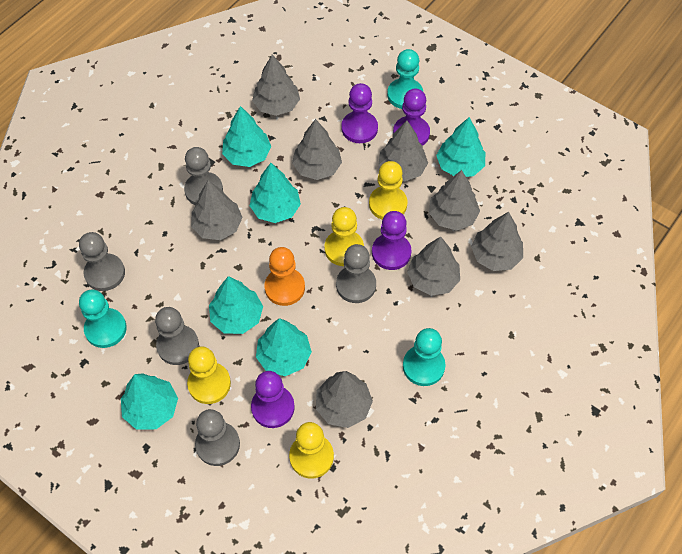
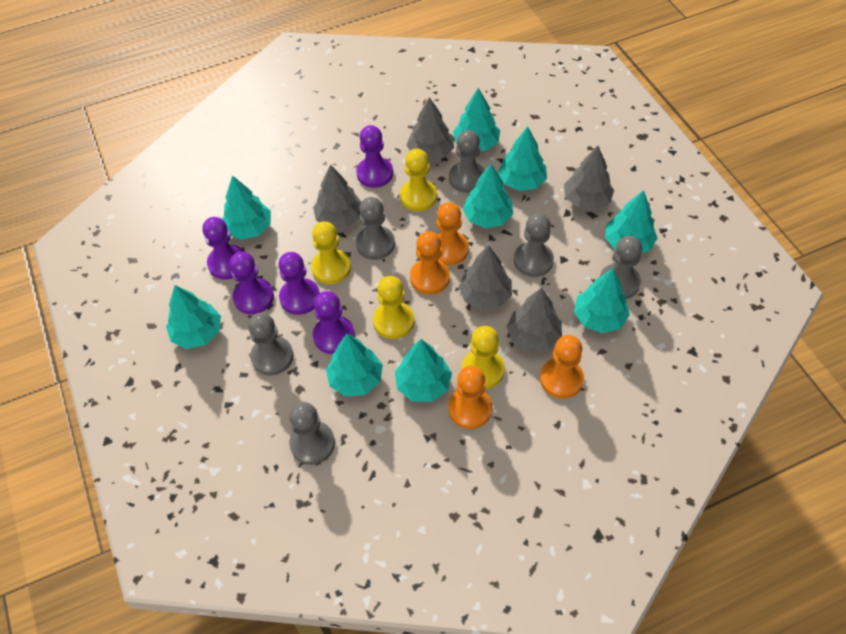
grey pawn: [79,232,125,291] [155,307,199,365] [184,147,223,205] [195,409,240,466] [336,244,376,303] = 5 -> [248,313,293,376] [289,402,335,465] [356,197,395,260] [449,130,485,193] [514,213,554,277] [600,236,642,299] = 6
grey tree: [191,181,243,240] [252,54,300,116] [292,119,342,180] [316,371,373,428] [378,121,428,181] [407,236,460,296] [429,170,480,231] [471,212,523,271] = 8 -> [313,164,361,228] [406,97,454,161] [459,245,512,310] [507,288,562,352] [564,146,614,210] = 5
orange pawn: [264,247,305,306] = 1 -> [410,231,450,295] [436,202,469,266] [448,366,492,429] [540,335,584,399] = 4
purple pawn: [251,371,295,428] [341,83,378,143] [372,211,412,270] [393,88,430,146] = 4 -> [202,217,244,280] [229,252,274,314] [278,252,320,315] [313,291,355,354] [356,125,393,188] = 5
turquoise pawn: [79,289,127,348] [387,49,423,109] [403,328,445,386] = 3 -> none = 0
turquoise tree: [121,373,178,429] [209,276,263,334] [222,106,271,167] [249,163,301,223] [256,318,312,376] [436,117,485,177] = 6 -> [166,285,221,349] [222,175,271,240] [326,334,383,397] [395,339,452,402] [453,88,500,151] [463,164,513,228] [498,126,547,191] [574,268,630,333] [605,190,658,253] = 9

